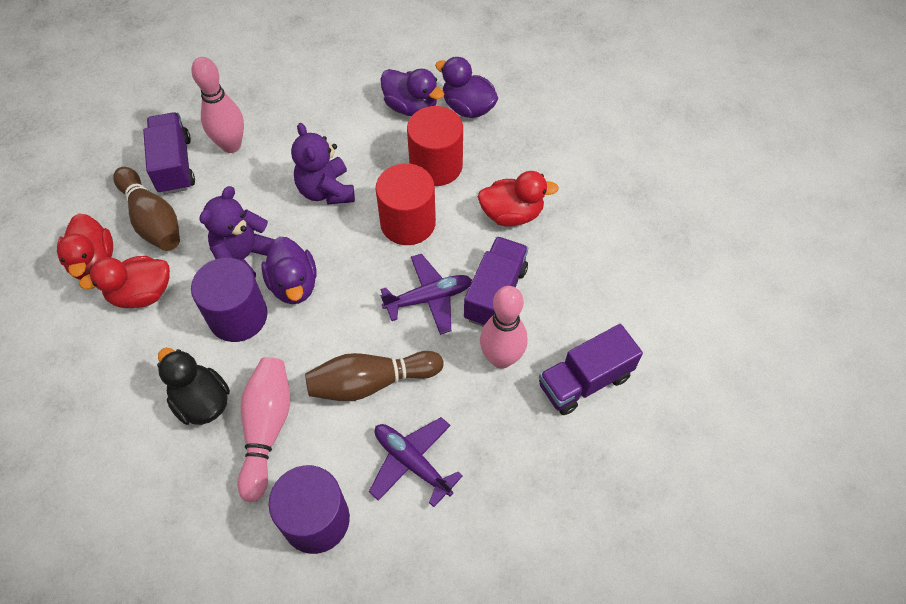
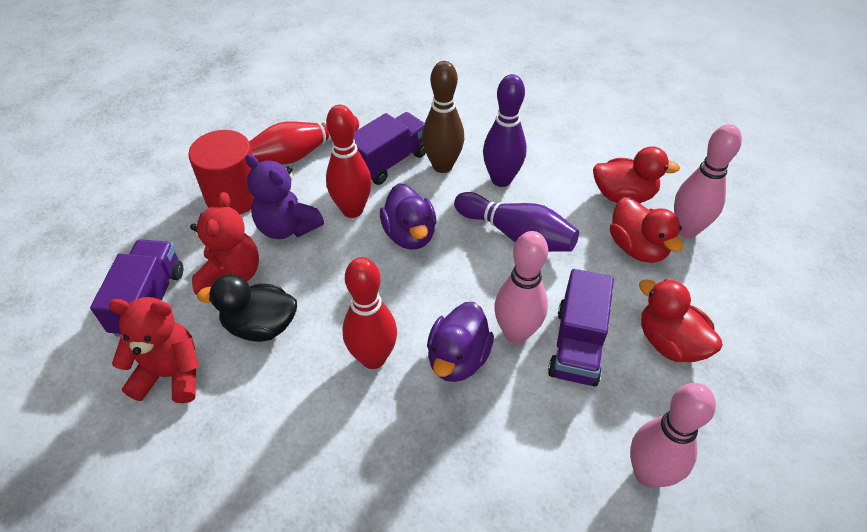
brown bowling pin: [113,167,180,251] [305,351,444,401] = 2 -> [422,61,464,173] = 1
purple bowling pin: none = 0 -> [454,192,579,252] [483,74,527,187] = 2
purple cylinder: [191,258,268,342] [268,465,350,554] = 2 -> none = 0
purple duck: [261,236,317,304] [380,69,444,116] [435,57,498,118] = 3 -> [380,183,436,250] [427,302,494,382] = 2
purple plane: [369,417,463,507] [380,254,472,335] = 2 -> none = 0
purple teddy bear: [200,186,275,277] [291,123,355,205] = 2 -> [245,154,324,239] = 1
red bowling pin: none = 0 -> [249,116,359,165] [326,105,372,218] [342,257,397,369] = 3
red cylinder: [376,163,436,245] [407,106,463,186] = 2 -> [188,130,254,214] = 1
red teddy bear: none = 0 -> [109,297,199,403] [190,192,259,295] = 2

